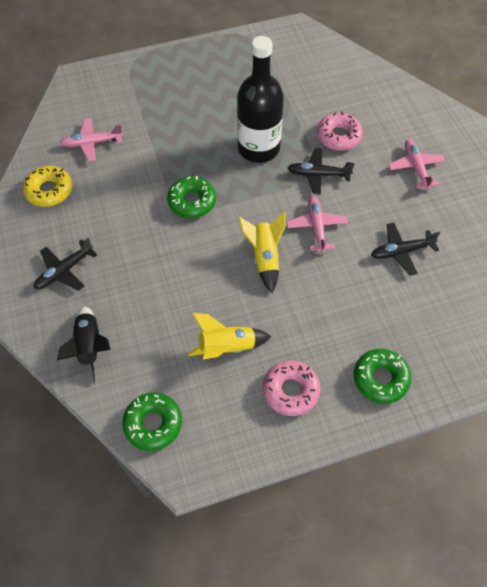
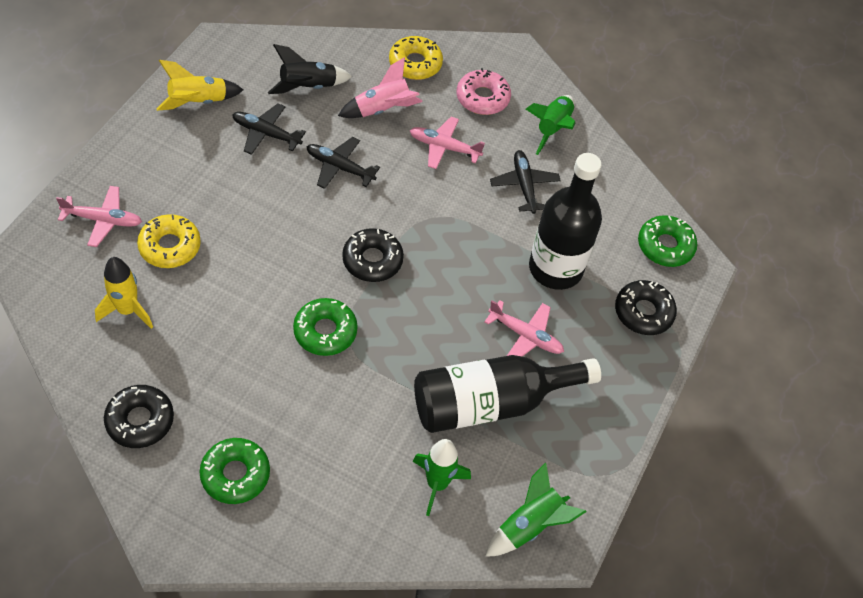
black bottle: [237,36,284,163] = 1 -> [414,355,601,433] [529,153,602,290] = 2
black donut: none = 0 -> [104,385,174,448] [342,228,404,282] [615,280,677,335] = 3
green rocket: none = 0 -> [412,439,471,516] [485,462,586,557] [526,95,575,155] = 3
pink donut: [263,360,320,416] [317,111,363,151] = 2 -> [457,68,511,115] = 1
pink rocket: none = 0 -> [338,57,423,118] = 1
yellow donut: [23,166,72,207] = 1 -> [137,214,201,268] [389,36,443,80] = 2

